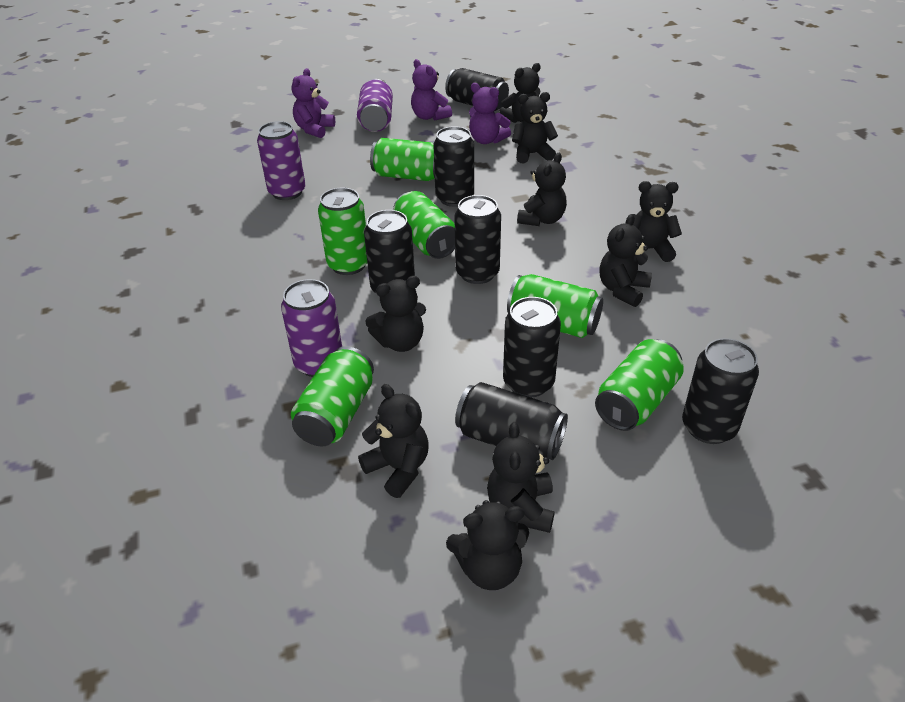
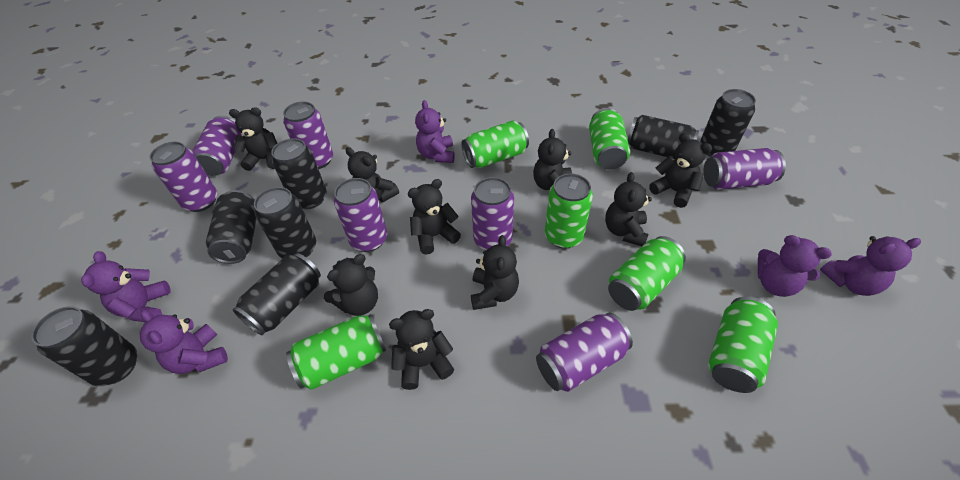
purple can: [257,121,306,200] [281,279,342,377] [357,79,393,132] = 3 -> [150,142,217,212] [192,116,242,176] [283,102,333,169] [334,178,387,252] [471,177,514,251] [536,313,633,392] [703,148,786,190] = 7
purple teddy bear: [292,68,335,138] [411,59,452,121] [469,83,511,144] = 3 -> [81,251,171,322] [140,310,228,374] [415,100,455,163] [758,235,832,297] [820,236,921,296] = 5

